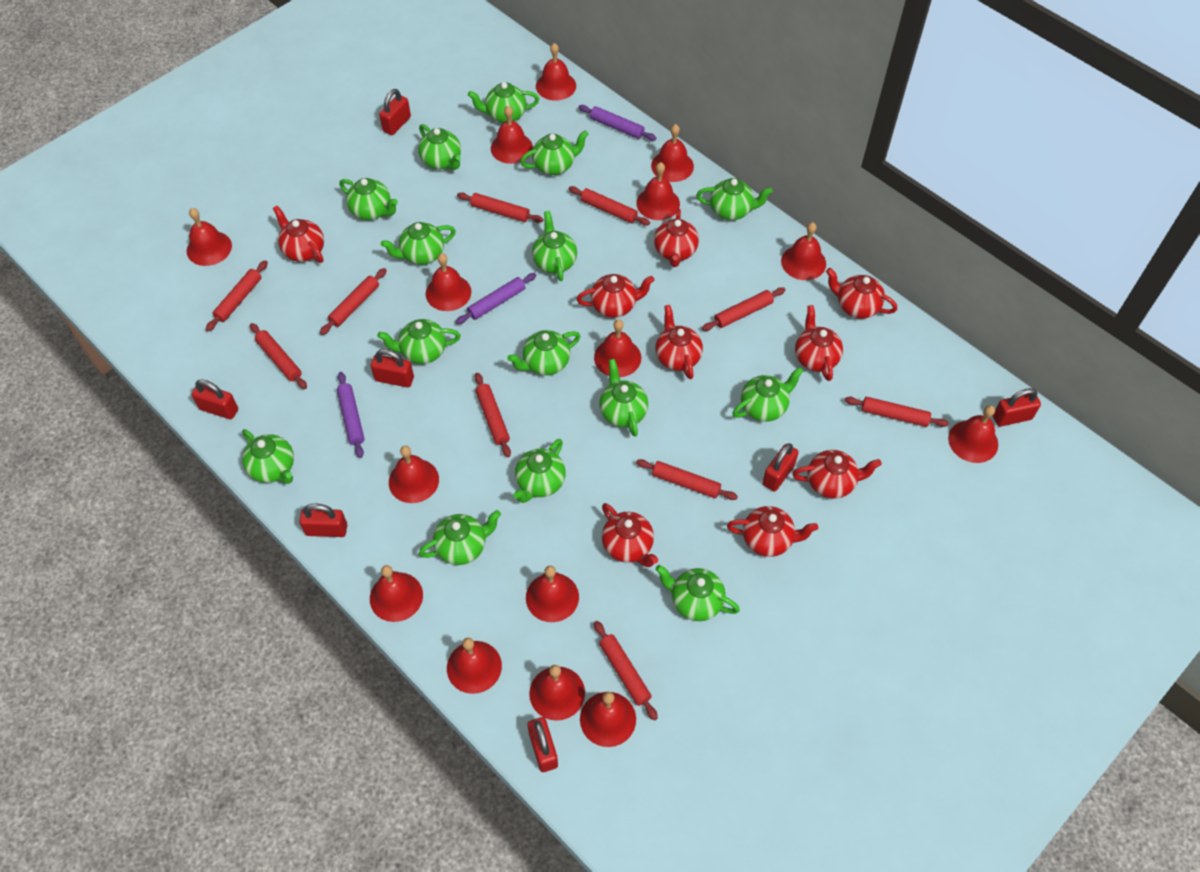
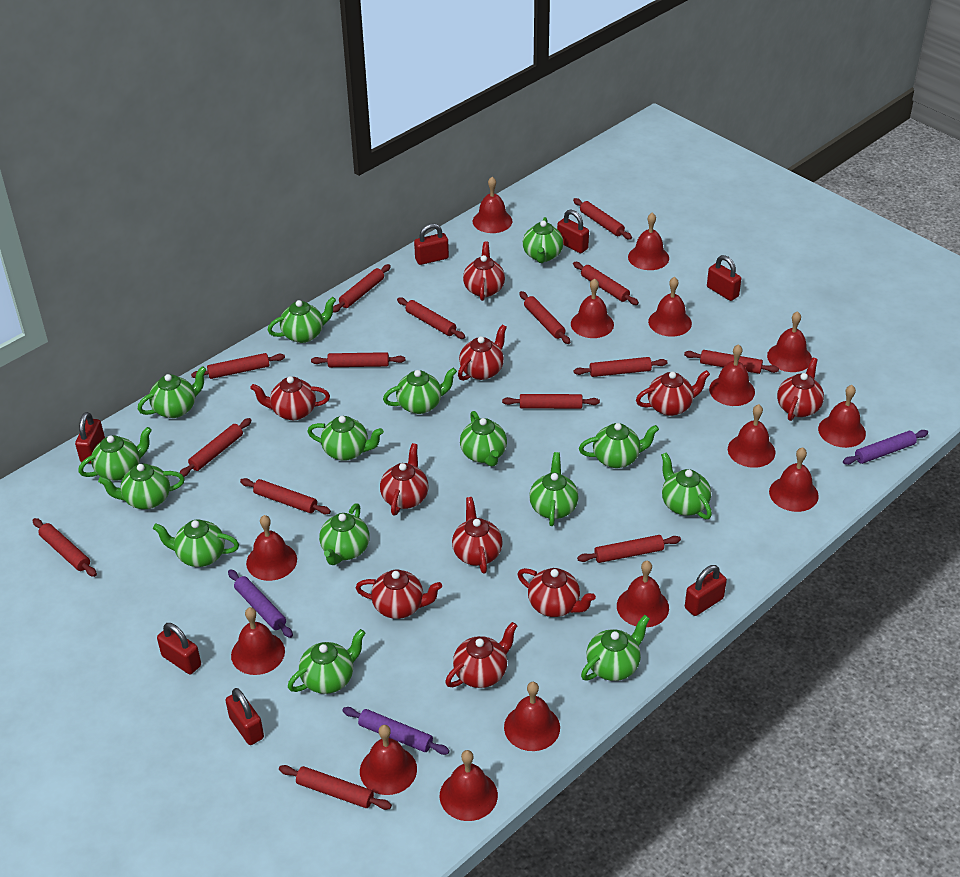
red rolling pin: [206,260,268,331] [250,323,307,389] [320,268,387,335] [457,192,543,223] [475,373,511,457] [569,186,650,226] [594,621,658,720] [636,459,738,500] [702,287,785,331] [845,397,949,427] = 10 -> [32,518,97,577] [180,418,252,477] [191,353,285,379] [240,478,331,515] [279,765,392,810] [311,352,405,367] [333,264,391,313] [397,297,466,339] [502,394,600,409] [519,291,570,344] [573,198,632,240] [573,262,639,305] [574,357,667,377] [577,535,681,563] [684,350,779,374] = 15
red teapot: [273,206,324,263] [577,274,654,318] [602,503,658,567] [654,208,699,267] [655,305,703,379] [727,506,818,557] [792,450,882,499] [795,305,843,381] [826,268,897,319] = 9 -> [250,376,330,420] [356,570,442,619] [380,443,429,515] [445,622,517,688] [452,497,503,573] [458,324,507,381] [463,241,505,301] [518,568,596,617] [636,370,710,416] [777,357,824,421] = 10

